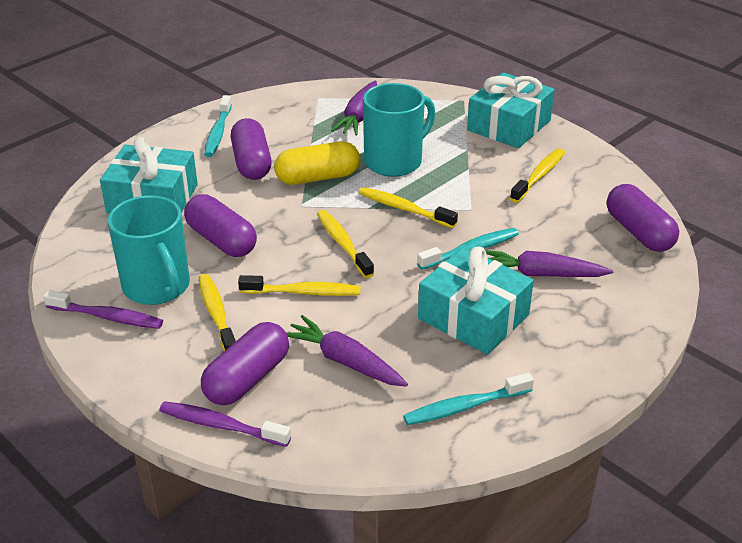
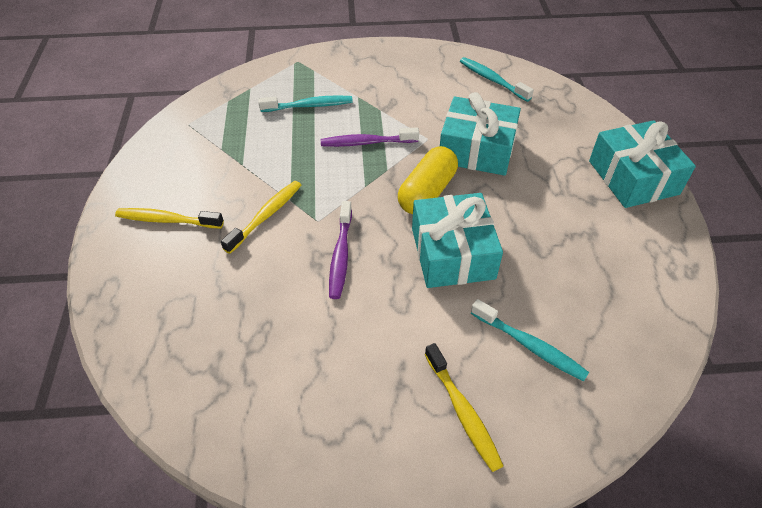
purple capsule: [184,194,257,257] [201,322,289,405] [230,118,272,180] [607,184,679,252] = 4 -> none = 0
purple carrot: [287,315,408,387] [331,80,377,135] [485,250,613,277] = 3 -> none = 0
turquoise mug: [108,196,190,305] [363,83,435,177] = 2 -> none = 0
yellow toothbrush: [198,274,236,351] [238,275,361,296] [317,210,374,278] [359,187,458,228] [510,148,565,203] = 5 -> [115,208,224,229] [221,181,301,254] [425,343,504,472] = 3

